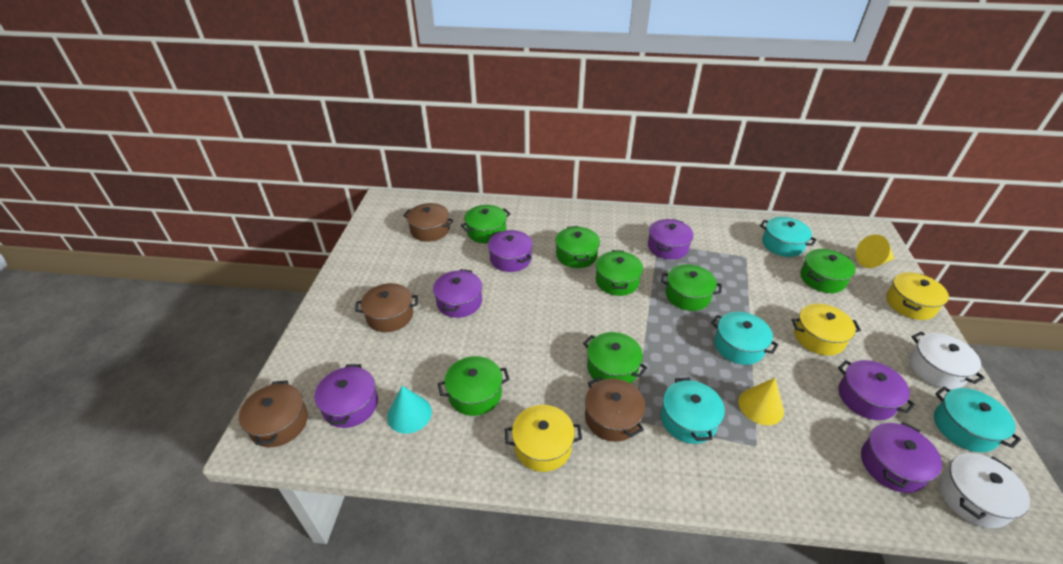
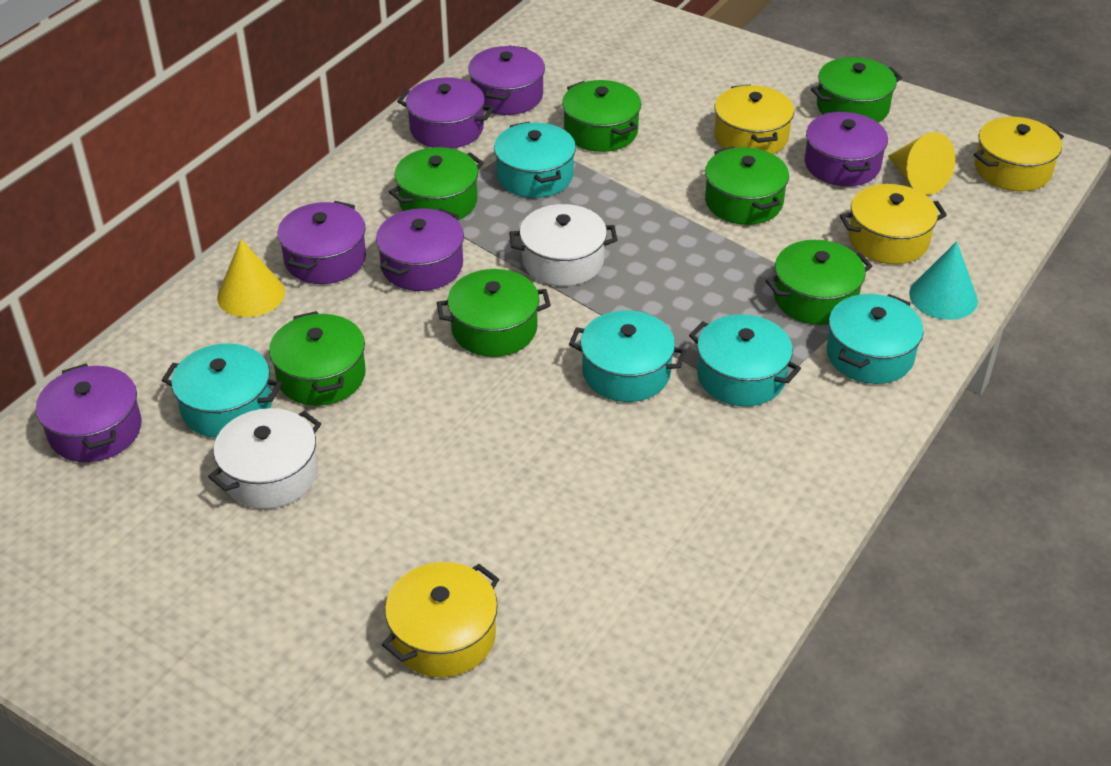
brown pot: [239,380,308,447] [355,283,418,332] [403,203,454,242] [585,377,646,442] = 4 -> none = 0
turquoise pot: [661,377,725,444] [711,312,779,365] [760,217,817,257] [934,386,1021,452] = 4 -> [162,343,282,438] [494,122,576,198] [569,310,687,402] [689,314,801,406] [827,294,924,384] = 5
yellow pot: [505,405,582,472] [792,304,861,356] [886,272,949,320] = 3 -> [382,562,499,678] [714,84,794,154] [840,184,947,264] [974,117,1064,191] = 4

